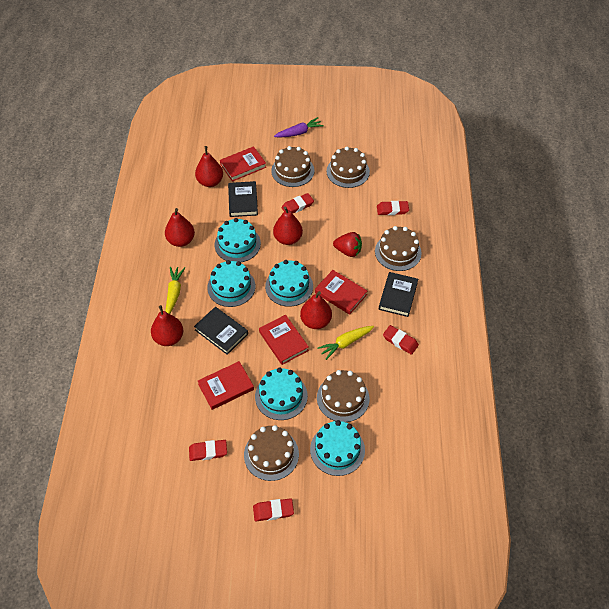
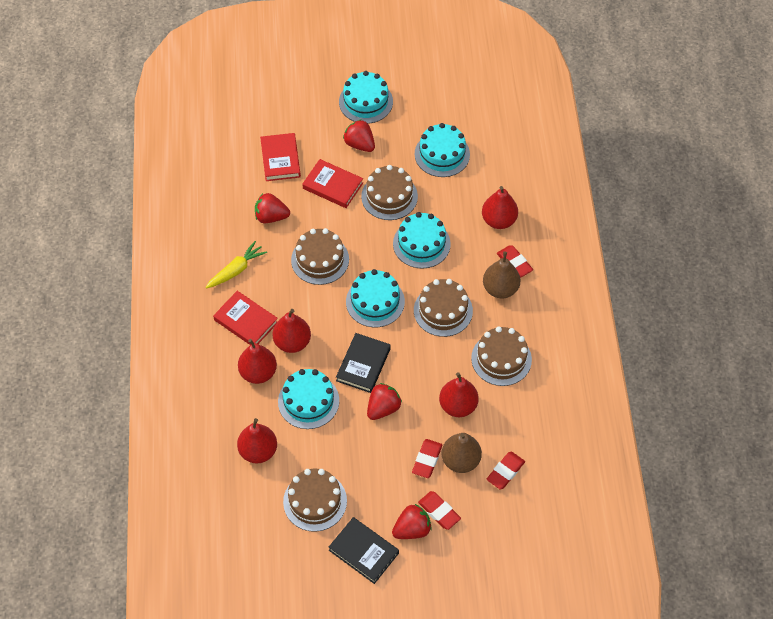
black book: [194,307,248,355] [228,181,258,217] [379,272,418,317] = 3 -> [329,517,399,584] [336,333,391,393] = 2
brown pear: none = 0 -> [442,433,482,473] [483,251,520,298] = 2
purple carrot: [274,117,324,138] = 1 -> none = 0
red book: [198,361,254,410] [220,146,266,182] [259,315,309,365] [315,270,367,315] = 4 -> [213,291,278,345] [260,133,301,181] [302,159,363,208] = 3
red eraser: [189,440,227,461] [253,498,294,521] [282,193,314,214] [377,201,409,215] [383,325,419,355] = 5 -> [412,439,442,478] [418,491,461,530] [486,452,525,490] [497,245,533,278] = 4
red strawberry: [333,232,362,257] = 1 -> [255,193,290,223] [343,119,375,152] [367,383,402,420] [392,504,432,539] = 4
yellow carrot: [166,267,185,314] [317,326,374,360] = 2 -> [205,241,267,289] = 1

